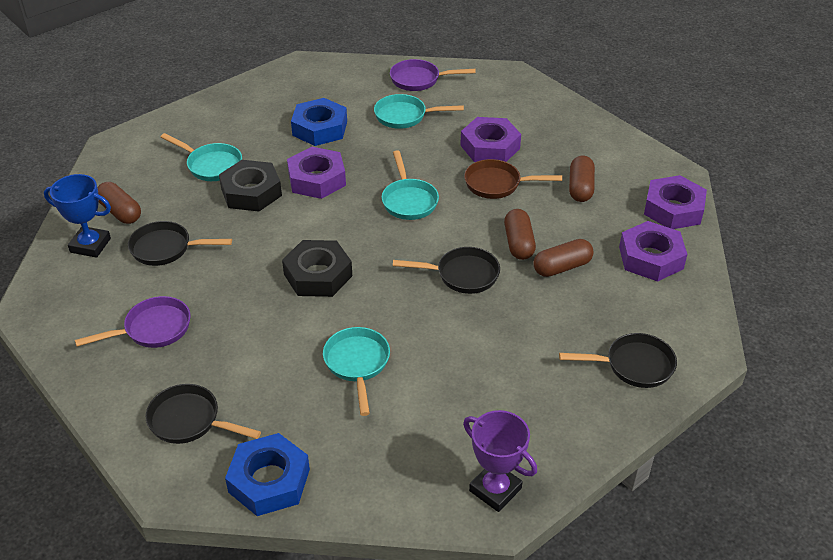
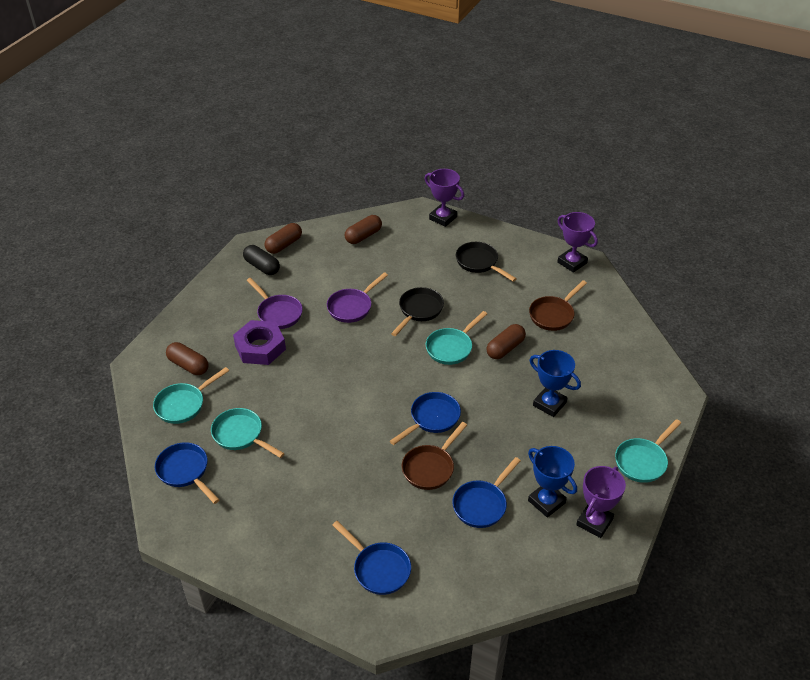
black capsule: none = 0 -> [243,245,280,275] = 1
black nut: [219,160,282,211] [282,240,352,297] = 2 -> none = 0
black pan: [128,221,232,266] [146,384,261,444] [393,247,500,294] [559,333,677,388] = 4 -> [391,287,444,336] [456,242,517,282] = 2
blue nut: [225,433,310,516] [291,98,347,146] = 2 -> none = 0
blue pan: none = 0 -> [155,442,220,504] [332,521,411,595] [390,392,461,445] [452,457,521,528] = 4
blue trophy: [44,174,111,258] = 1 -> [528,446,577,518] [530,350,581,417] = 2
brown pan: [464,159,562,199] = 1 -> [402,422,467,490] [529,280,587,331] = 2
purple nut: [287,147,346,199] [460,117,521,162] [619,221,687,282] [644,175,707,229] = 4 -> [233,320,286,365] = 1
purple trophy: [463,410,537,512] = 1 -> [424,169,464,227] [557,212,598,273] [576,466,626,538] = 3

